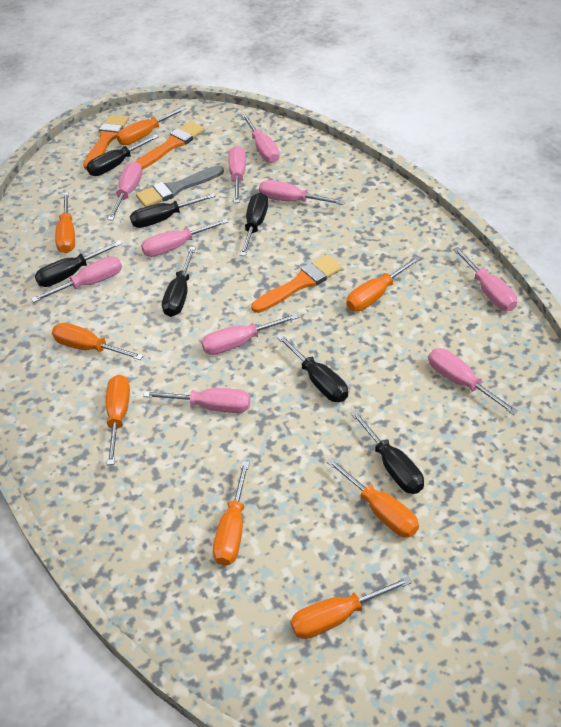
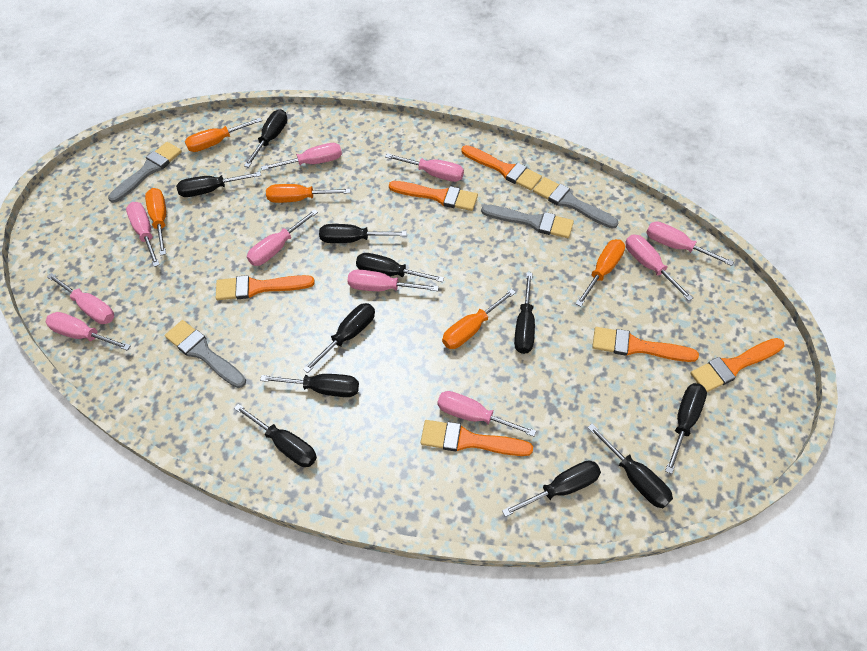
black screwdriver: [35,240,122,287] [86,134,159,176] [130,193,216,228] [162,247,196,317] [240,192,268,256] [277,334,348,402] [350,410,424,494] = 7 -> [176,172,261,197] [234,403,317,467] [244,109,287,168] [260,374,359,397] [303,303,375,373] [319,224,407,243] [356,253,444,282] [502,461,601,517] [514,272,535,354] [587,424,673,508] [665,383,707,474] = 11
grey brush: [136,165,224,207] = 1 -> [108,142,182,203] [165,320,246,388] [481,205,574,238] [533,177,618,229] = 4
orange brush: [83,114,129,170] [135,121,205,170] [251,255,342,313] = 3 -> [216,275,315,300] [389,181,478,211] [421,420,533,456] [461,145,542,191] [592,327,699,362] [690,338,784,392] = 6
orange screwdriver: [52,323,144,360] [55,192,75,254] [106,375,130,465] [116,106,187,145] [213,461,250,566] [290,576,412,639] [326,458,419,537] [346,256,420,311] = 8 -> [145,188,166,256] [185,118,262,152] [266,184,351,203] [442,289,516,349] [576,239,625,307] = 5

